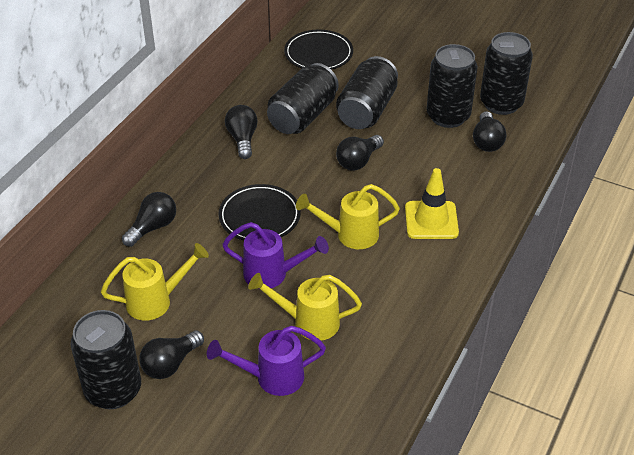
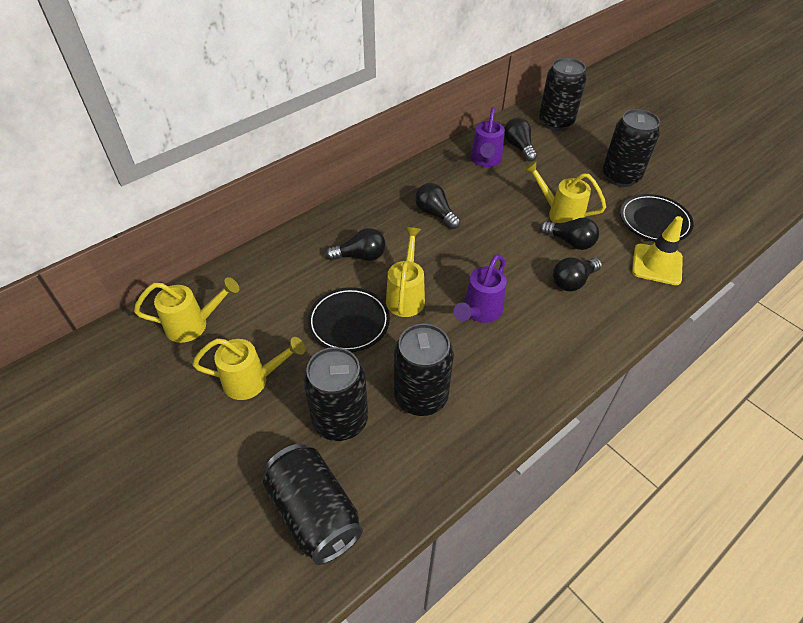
yellow watering can: [101,243,209,321] [248,273,362,341] [296,184,400,249] = 3 -> [134,277,239,343] [192,337,305,400] [386,227,425,317] [524,160,606,223] = 4

